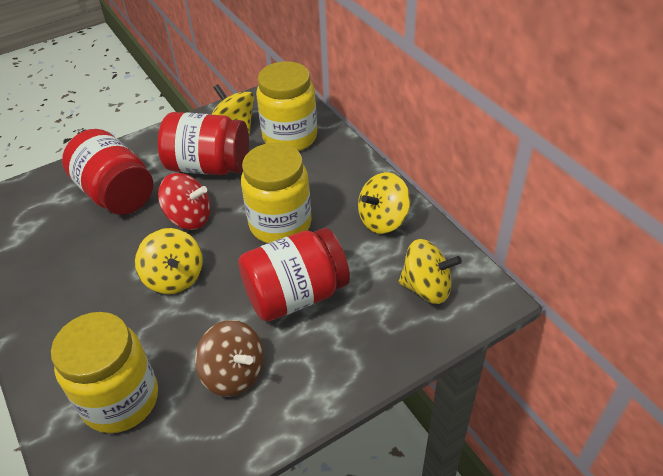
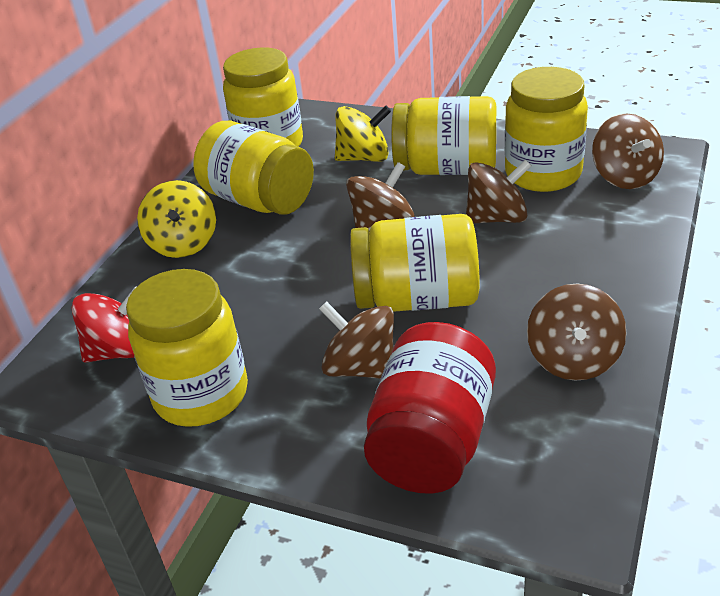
brown spinning top: [195,320,264,397] = 1 -> [319,301,394,379] [346,162,415,231] [466,160,531,224] [527,284,627,381] [592,114,664,189] = 5
red jar: [62,129,153,215] [158,112,249,175] [238,228,350,322] = 3 -> [364,322,496,494] = 1
yellow jar: [51,312,158,433] [241,143,312,243] [256,61,317,151] = 3 -> [126,269,248,427] [193,121,314,215] [223,47,303,147] [350,214,480,312] [391,96,496,175] [505,67,588,192] = 6
yellow spinning top: [135,228,203,294] [211,84,254,133] [358,172,410,234] [399,239,462,304] = 4 -> [137,180,216,258] [335,106,391,162] = 2

